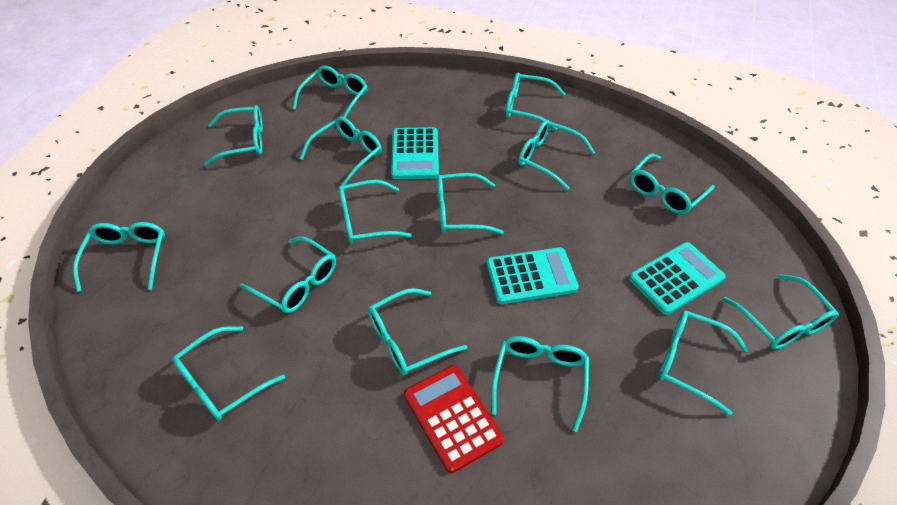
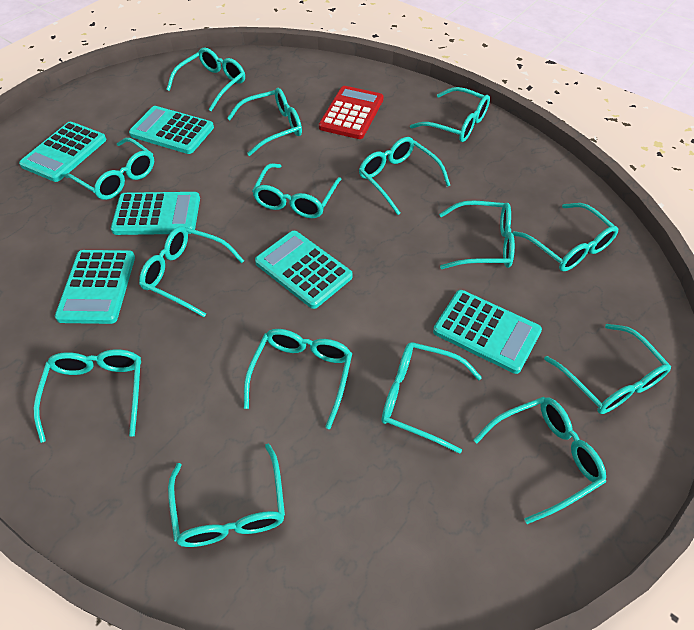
turquoise calculator: [391,127,439,179] [486,247,579,304] [629,242,726,315] = 3 -> [19,122,106,182] [55,250,135,324] [111,192,200,235] [129,106,214,154] [255,231,353,309] [433,290,542,374] = 6

